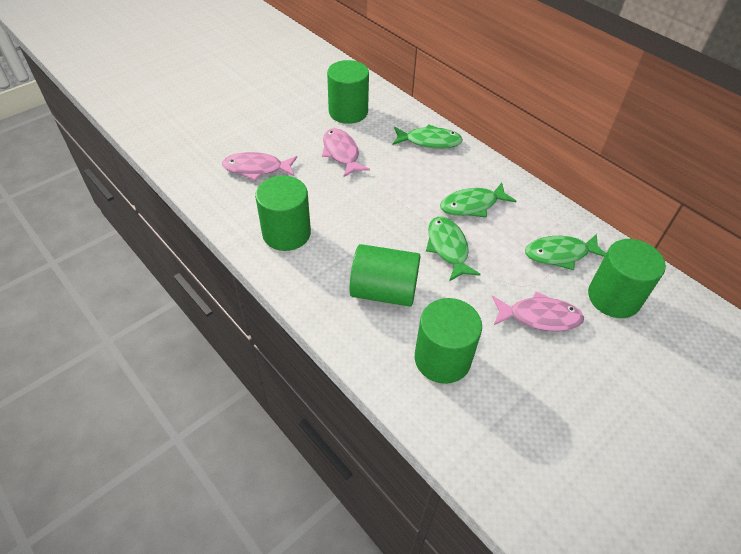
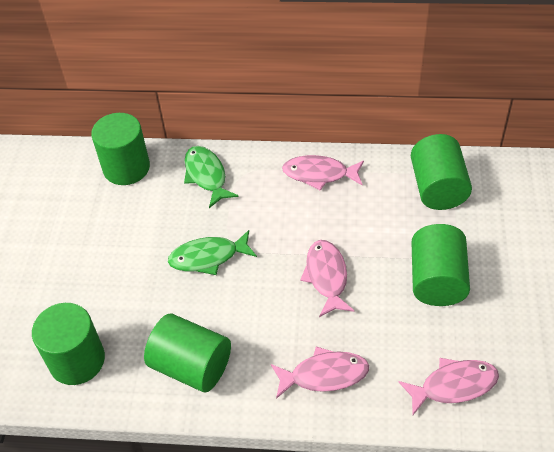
green fish: [393,124,463,149] [426,216,481,281] [440,183,516,218] [525,234,606,270] = 4 -> [168,230,257,275] [184,146,239,208] = 2
pink fish: [222,152,297,181] [322,128,370,177] [492,291,584,331] = 3 -> [271,346,369,399] [282,155,364,191] [300,240,355,317] [398,358,499,415] = 4

